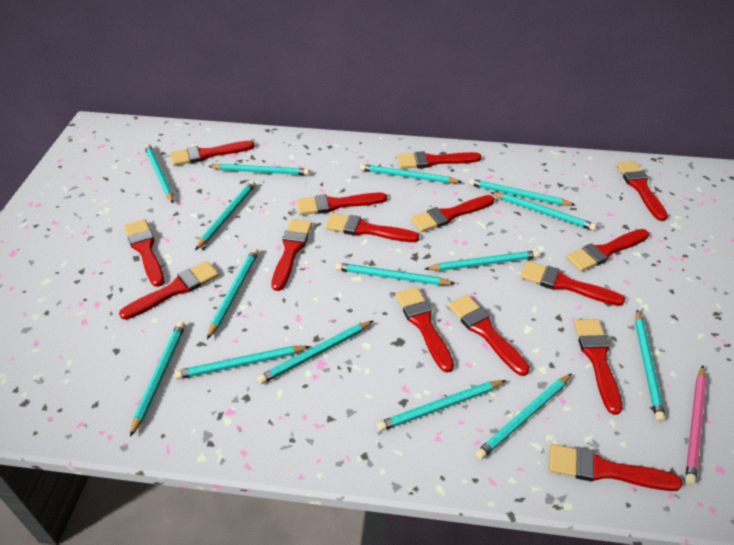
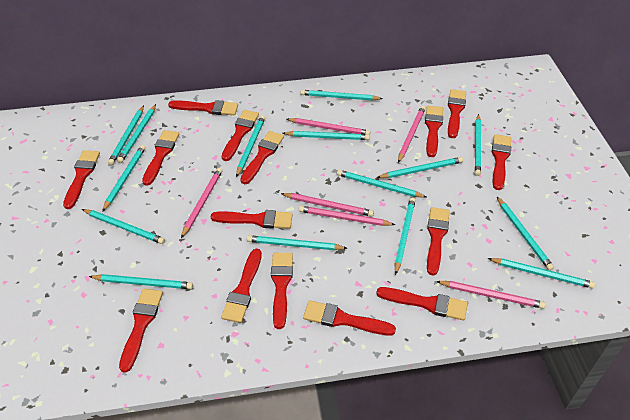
pink pencil: [685,365,707,485] = 1 -> [181,168,222,238] [281,193,374,217] [287,118,370,135] [299,206,395,226] [398,106,425,163] [436,281,546,309] = 6

